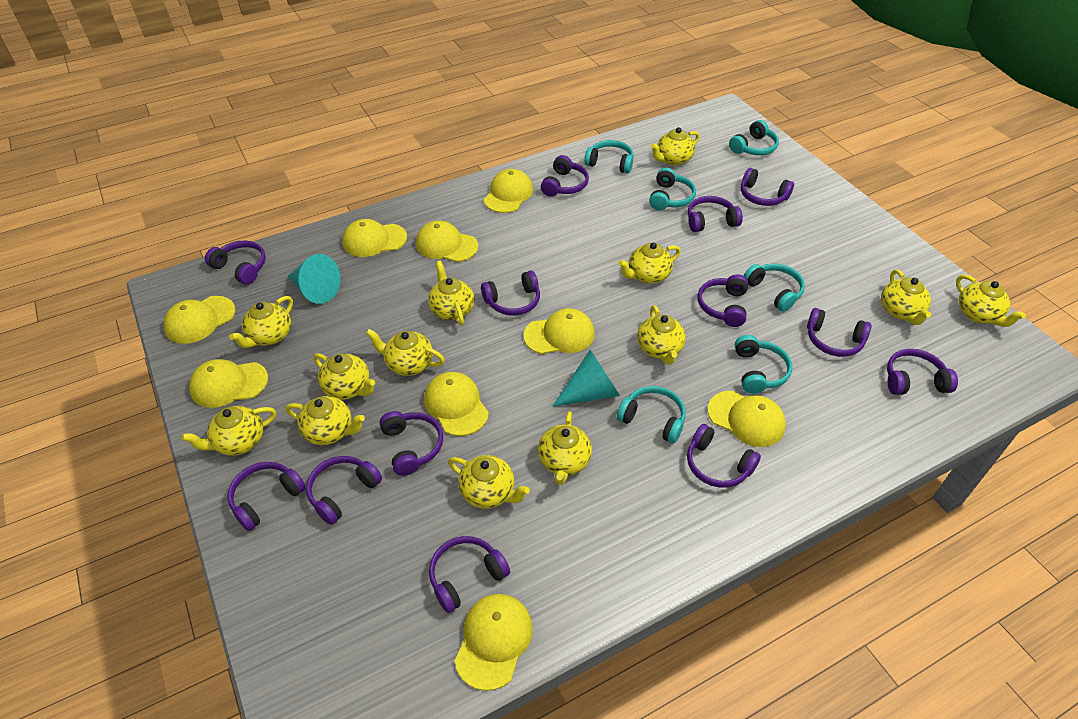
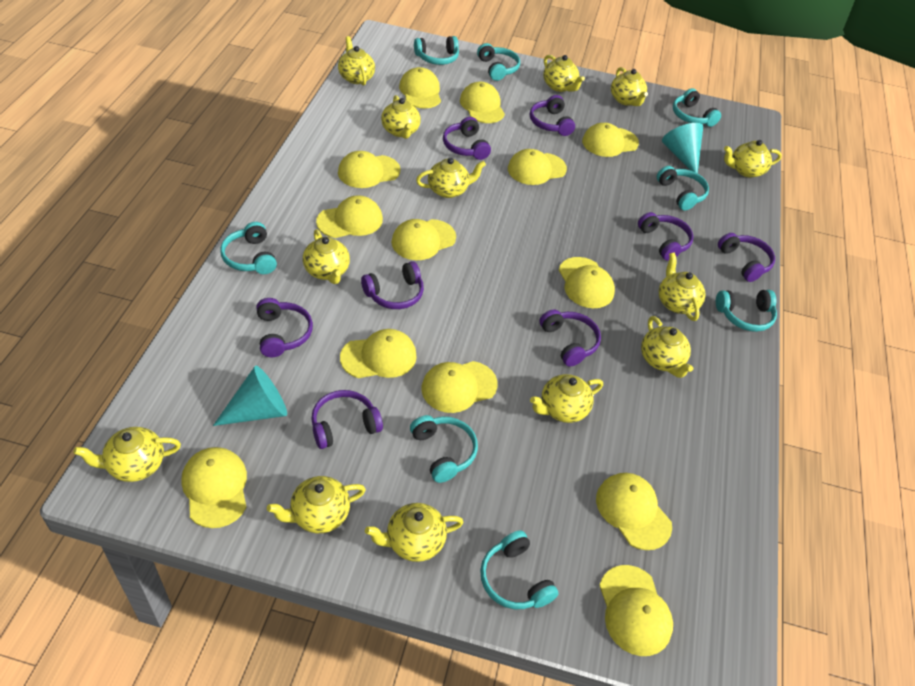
purple headphones: [205,240,266,285] [227,462,306,531] [306,456,382,525] [379,411,443,476] [429,536,510,613] [481,270,540,316] [541,155,589,197] [687,424,761,488] [688,196,743,232] [698,274,748,327] [741,168,794,206] [807,308,871,357] [887,349,958,395] = 13 -> [256,298,313,357] [311,390,383,449] [361,261,424,309] [443,117,491,160] [530,95,575,136] [540,309,601,366] [638,212,694,261] [718,233,775,282] = 8
turquoise headphones: [584,140,634,174] [617,386,686,443] [649,168,696,210] [729,120,779,155] [735,335,792,394] [744,263,805,312] = 6 -> [220,222,277,274] [410,415,478,483] [414,36,459,65] [477,43,520,81] [480,530,559,609] [657,166,709,210] [673,88,721,127] [716,290,777,332] = 8
yellow cap: [163,296,236,344] [189,359,268,408] [342,219,407,257] [416,221,478,262] [424,372,489,436] [455,594,533,691] [484,169,533,213] [523,308,595,354] [708,391,786,447] = 9 -> [182,447,247,528] [316,195,383,238] [338,151,401,188] [340,329,417,378] [391,219,456,260] [399,67,441,109] [421,361,498,413] [460,82,505,123] [508,149,567,185] [559,257,615,308] [582,123,639,157] [596,473,672,550] [599,565,673,656] = 13

